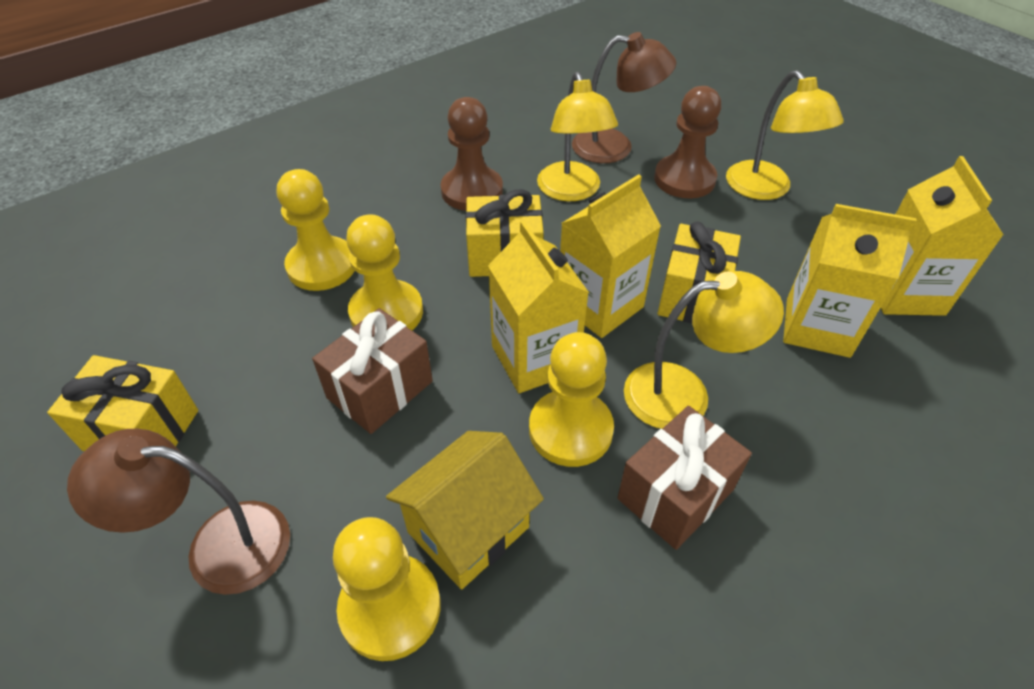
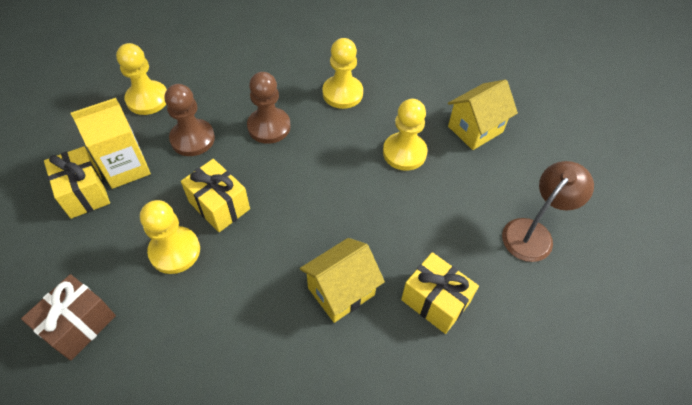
brown gift: [312,308,433,434] [618,406,752,550] = 2 -> [21,274,116,361] = 1
brown lamp: [67,429,290,595] [572,32,676,163] = 2 -> [502,161,594,262] = 1
yellow carton: [488,221,589,393] [560,174,661,338] [783,204,917,358] [881,156,1004,316] = 4 -> [71,98,151,189] = 1
yellow house: [386,431,544,589] = 1 -> [300,238,385,323] [448,80,518,150] = 2
yellow lamp: [537,72,618,201] [624,271,784,429] [726,70,844,200] = 3 -> none = 0

